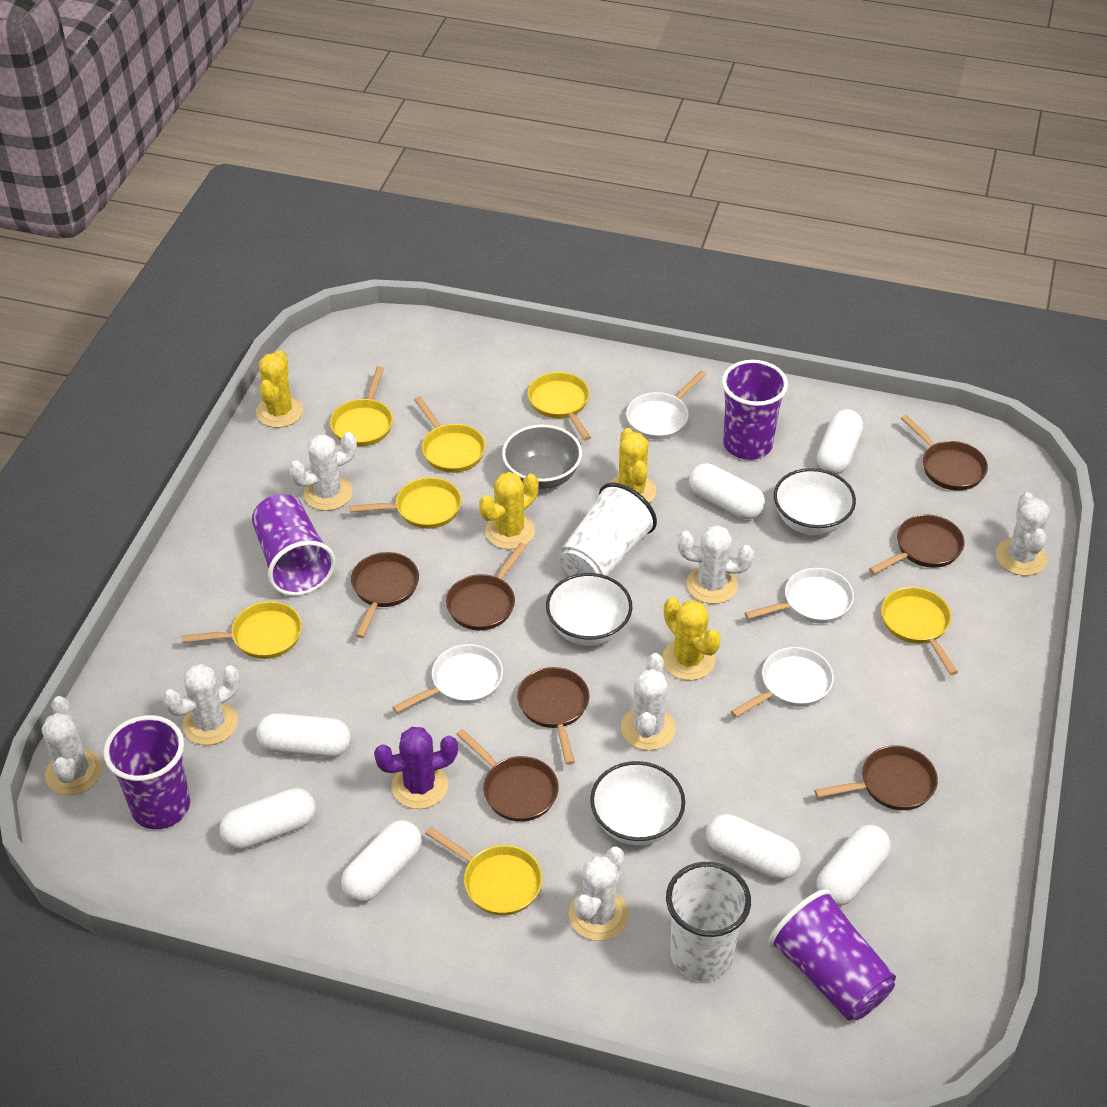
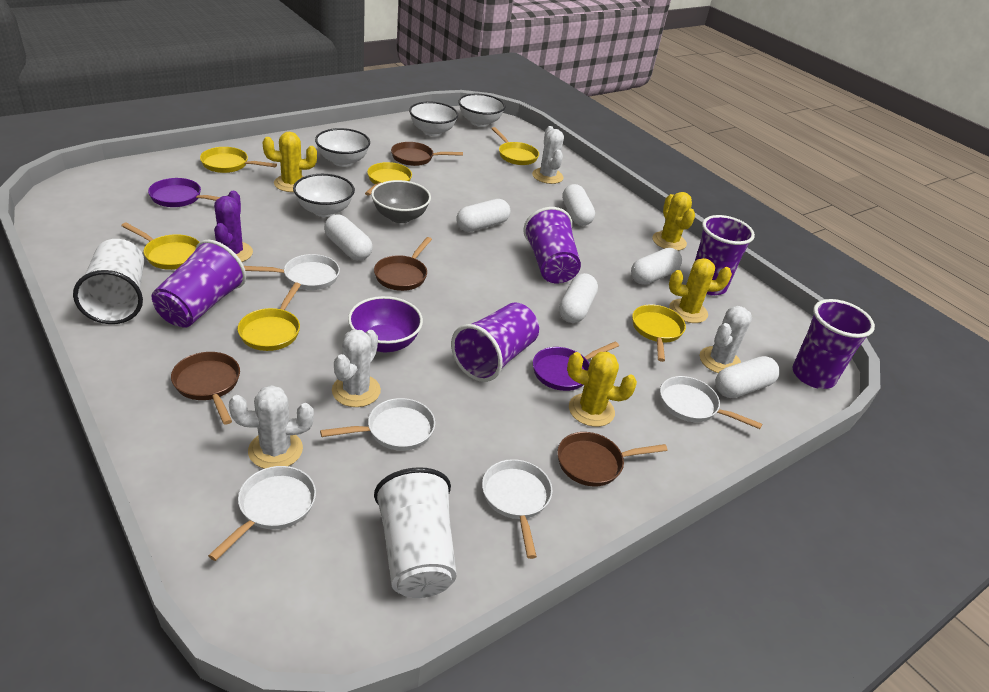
brown pan: [351,552,419,638] [446,543,527,630] [456,729,559,822] [517,667,590,765] [814,745,938,810] [869,515,964,574] [901,415,988,491] = 7 -> [171,352,240,425] [374,237,432,291] [391,142,463,166] [557,432,668,487] = 4
purple bowl: none = 0 -> [348,296,423,352] = 1
purple cup: [104,715,190,829] [252,494,336,596] [722,360,788,460] [769,889,896,1020] = 4 -> [152,239,246,328] [451,303,539,382] [523,207,581,283] [695,215,755,295] [792,299,875,389] = 5
purple pan: none = 0 -> [148,178,220,207] [533,341,619,391] = 2
white bowl: [546,573,632,646] [590,761,685,845] [774,468,856,535] = 3 -> [293,174,355,217] [315,128,370,167] [409,102,458,136] [458,94,505,127] = 4
white cactus: [42,696,102,795] [163,664,240,745] [289,432,357,511] [569,847,629,941] [621,653,676,750] [678,525,754,604] [996,492,1050,576] = 7 -> [229,385,314,469] [332,329,381,407] [532,126,564,184] [700,306,752,373] = 4
white capsule: [219,788,316,850] [256,713,351,757] [341,820,422,902] [689,463,765,519] [706,814,801,880] [816,825,891,906] [817,409,863,474] = 7 -> [324,214,373,260] [456,199,510,232] [559,273,598,323] [562,184,595,226] [631,248,682,285] [715,356,780,398] = 6
white pan: [393,644,503,713] [626,370,707,440] [731,647,834,717] [745,568,854,623] = 4 -> [208,466,316,561] [244,254,340,290] [320,398,435,451] [482,459,552,559] [660,376,762,429] = 5
yellow pan: [181,601,302,659] [330,366,393,447] [350,477,462,529] [414,396,486,473] [425,827,542,915] [528,372,591,440] [881,587,958,675] = 7 -> [121,222,199,270] [200,147,277,173] [238,282,301,351] [365,162,412,196] [491,127,539,165] [632,304,686,362] = 6

